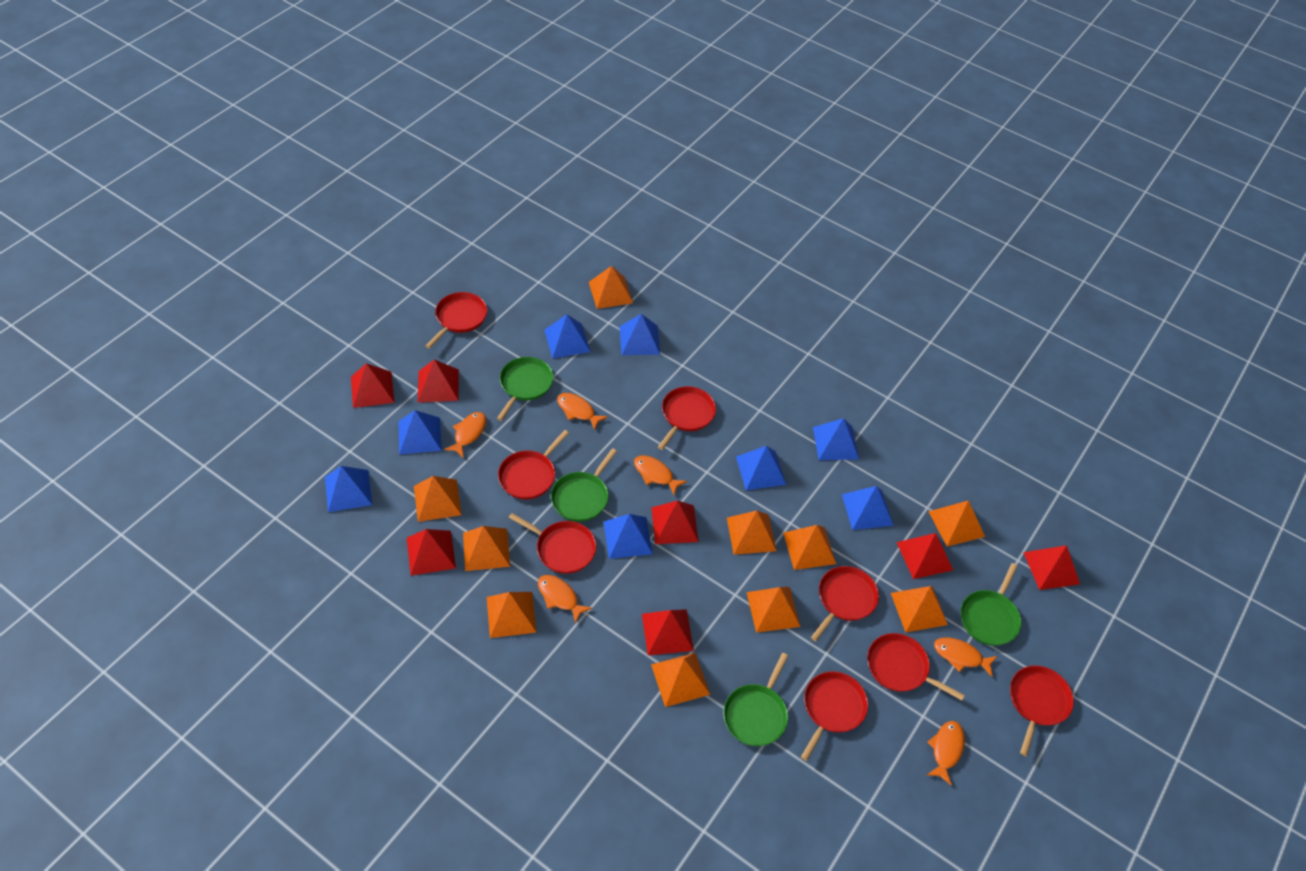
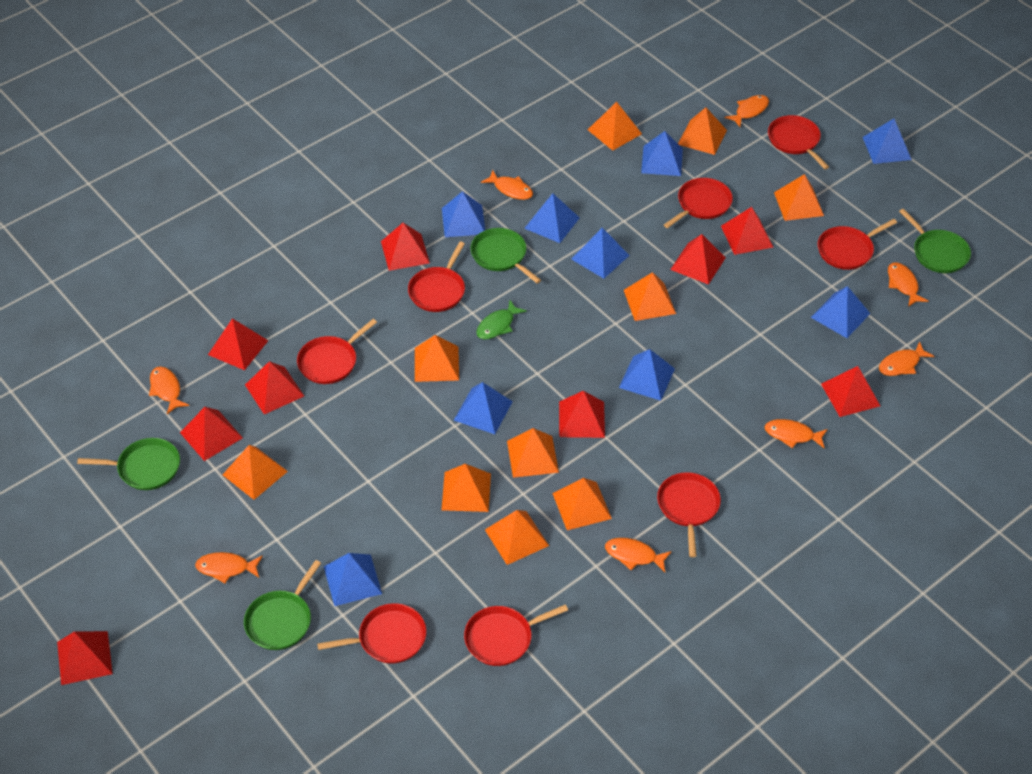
blue pyramid: [325,466,372,512] [398,410,442,455] [544,314,590,359] [604,514,653,559] [620,314,660,355] [736,446,786,490] [813,418,859,460] [842,486,894,530] = 8 -> [324,553,382,606] [442,191,485,237] [454,382,513,434] [524,193,580,243] [572,228,629,279] [619,349,675,401] [641,131,683,176] [811,286,871,338] [863,119,912,164] = 9
green fish: none = 0 -> [476,300,527,339] = 1
orange fish: [444,412,486,458] [538,575,592,624] [557,393,608,430] [634,455,687,495] [927,721,965,786] [934,637,997,677] = 6 -> [149,367,189,414] [195,552,263,583] [481,170,533,200] [605,538,672,572] [725,95,769,127] [764,419,828,448] [879,341,934,376] [888,262,929,307] = 8
red pyramid: [351,363,394,408] [407,529,456,576] [418,360,459,402] [642,609,694,655] [651,501,699,544] [897,533,953,579] [1023,545,1080,590] = 7 -> [57,631,113,685] [180,407,243,461] [208,318,268,370] [245,361,304,415] [381,223,430,271] [559,391,605,438] [670,234,726,285] [721,207,773,255] [821,366,880,417] = 9

